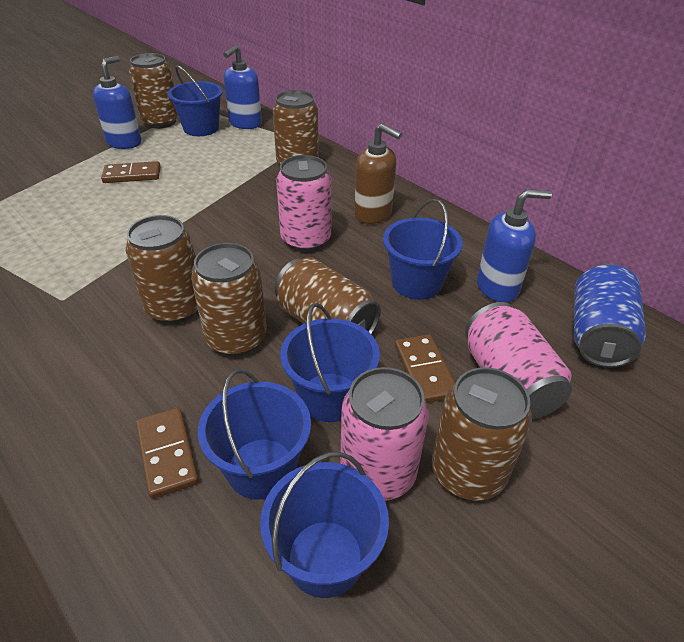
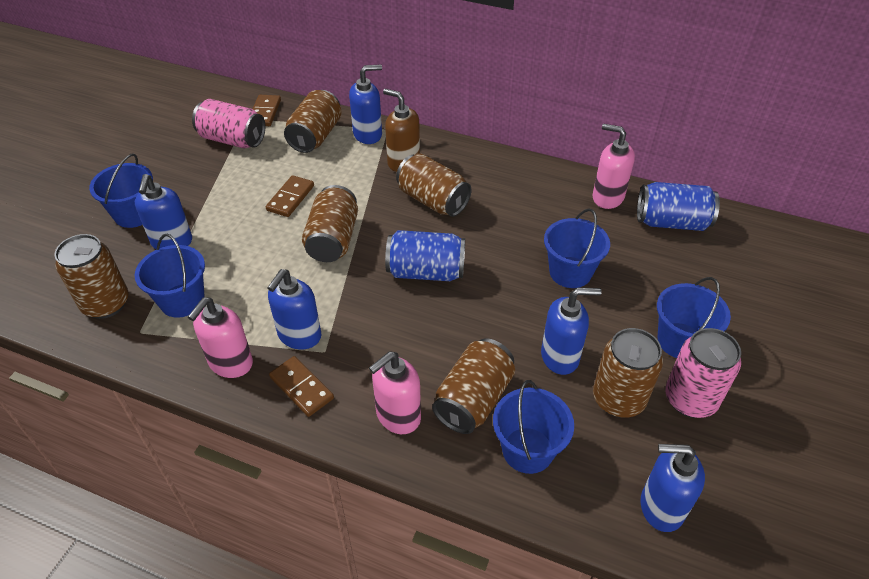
blue can: [574,264,646,367] = 1 -> [385,230,465,281] [637,182,720,231] = 2
blue soap dispenser: [93,56,141,149] [224,45,262,129] [477,189,552,303] = 3 -> [135,174,192,249] [267,269,321,350] [349,64,382,144] [541,288,602,375] [641,444,705,532] = 5
pink can: [276,155,331,252] [340,367,429,501] [465,302,572,419] = 3 -> [192,99,266,148] [665,328,741,418] = 2
pink soap dispenser: none = 0 -> [188,297,253,378] [369,351,421,434] [592,124,635,209] = 3

